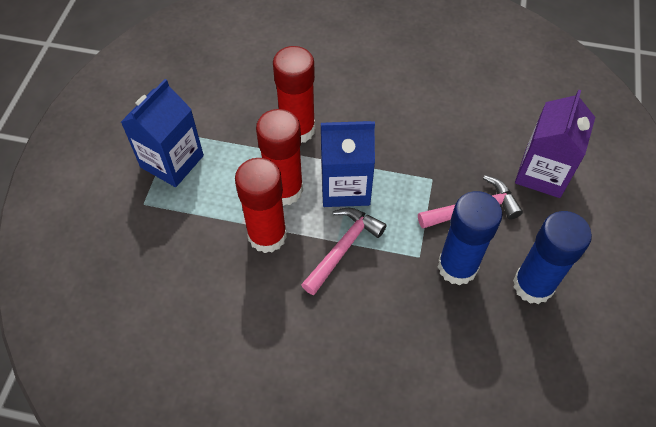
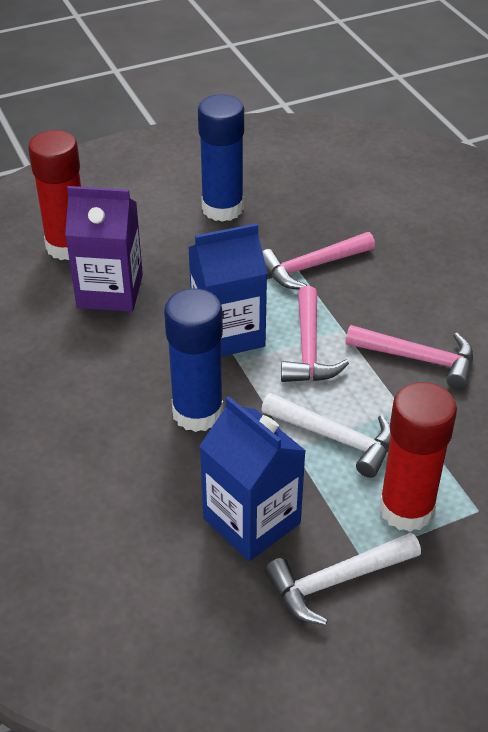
pink hammer: [301,208,387,295] [418,175,523,229] = 2 -> [262,232,375,289] [281,286,349,382] [345,325,473,389] = 3
red glue stick: [235,158,287,253] [256,109,303,206] [273,46,315,143] = 3 -> [28,130,81,260] [379,382,457,532] = 2
white hammer: none = 0 -> [261,393,391,478] [264,532,421,625] = 2

